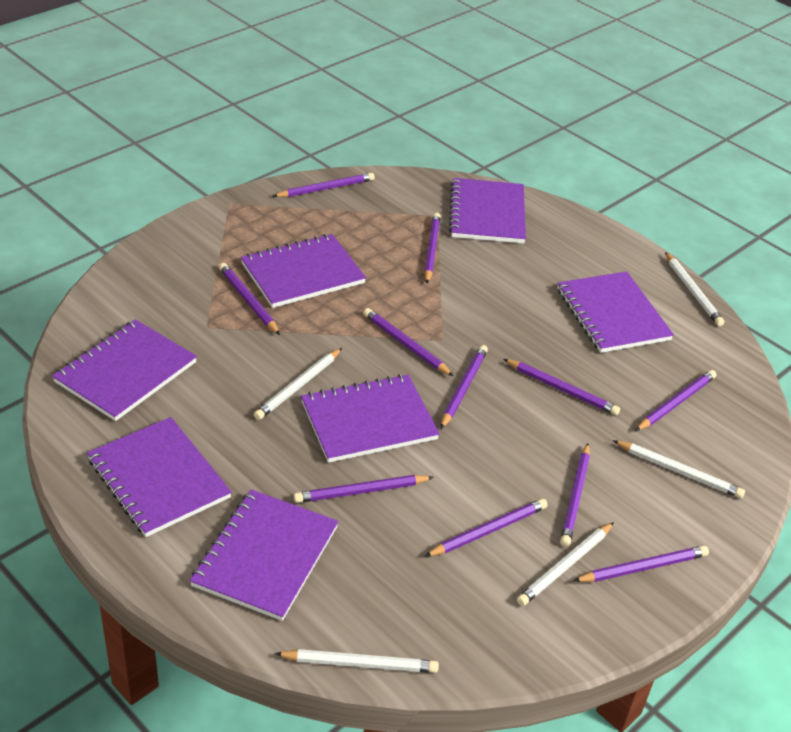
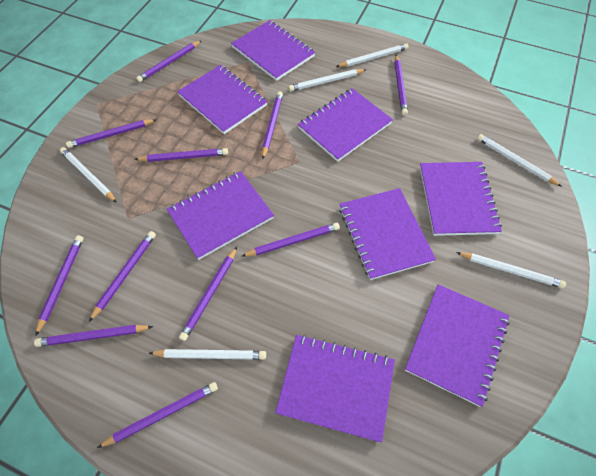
purple notebook: [52,319,197,421] [87,417,232,537] [190,489,339,621] [241,234,366,308] [301,374,440,463] [449,178,526,244] [557,271,674,353] = 7 -> [167,171,274,260] [177,65,268,134] [231,20,315,81] [275,335,395,443] [298,88,393,162] [339,188,436,280] [405,284,510,407] [420,162,502,236] = 8
white pencil: [254,348,342,420] [275,649,439,673] [517,522,614,606] [613,440,745,498] [665,252,725,326] = 5 -> [60,147,117,203] [148,349,266,360] [288,69,367,91] [336,43,409,67] [456,252,566,288] [477,134,562,187] = 6

